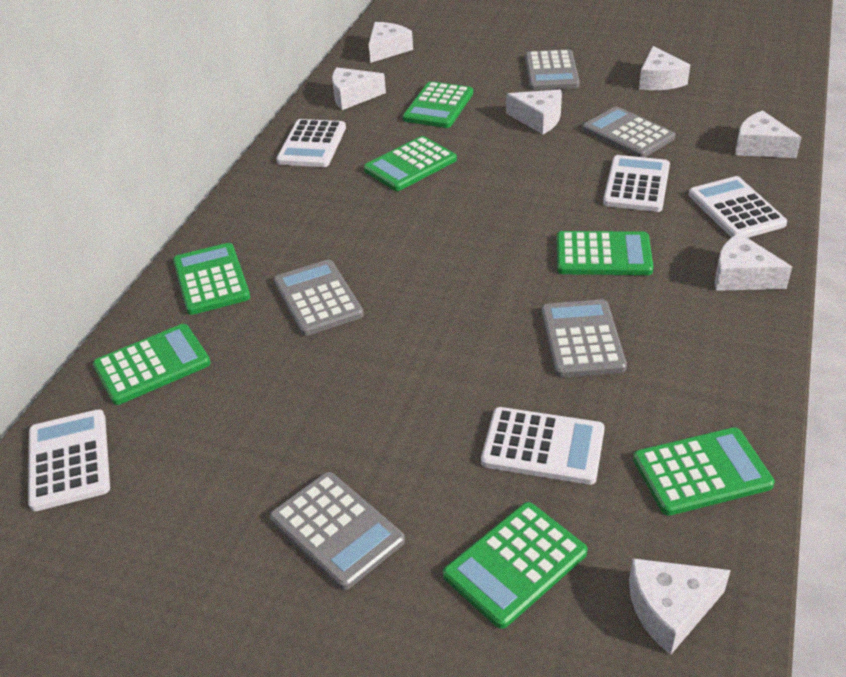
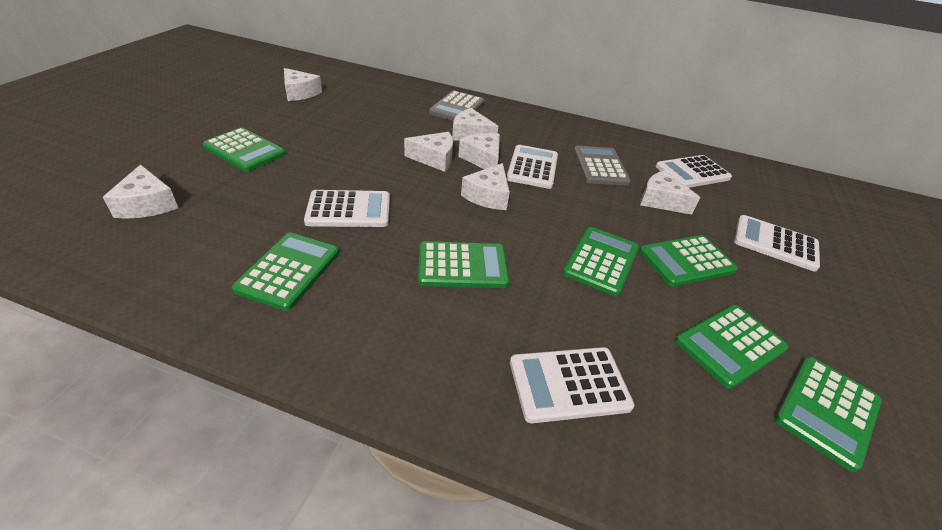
grey calculator: [269,472,405,590] [274,260,364,336] [525,49,580,90] [541,299,627,377] [582,106,675,158] = 5 -> [429,90,485,121] [574,146,631,186] = 2

